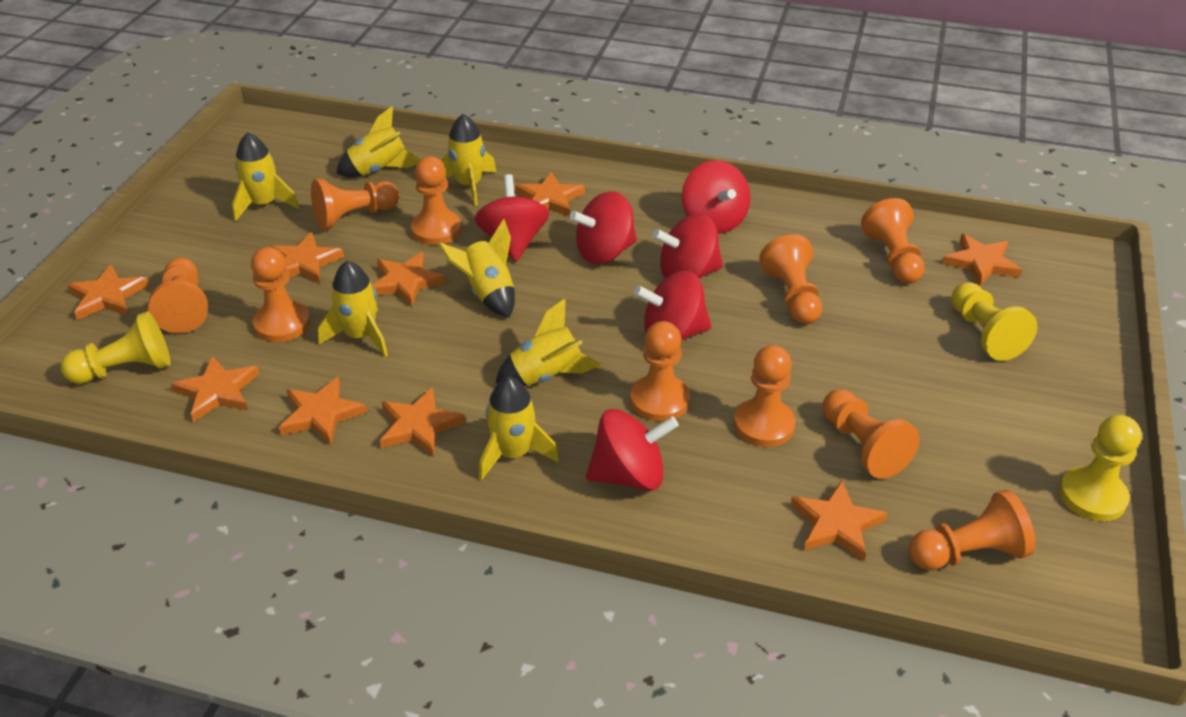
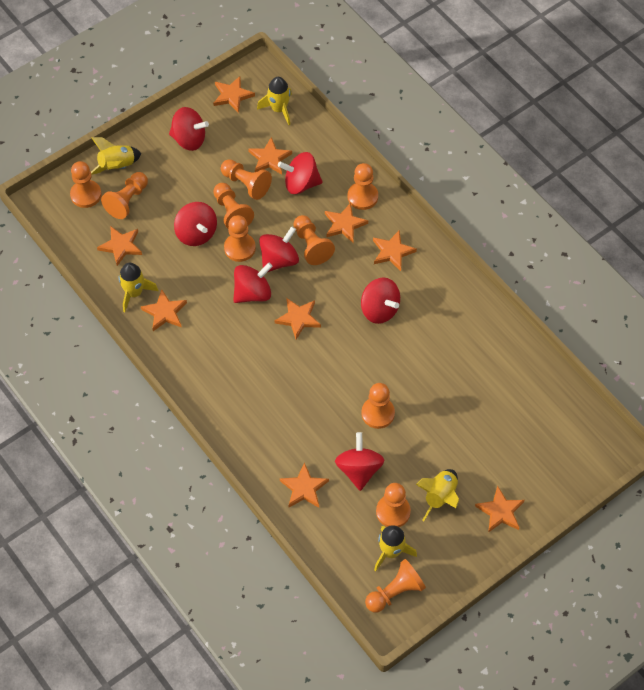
red spinning top: [475,174,549,261] [569,192,637,264] [586,409,679,491] [634,271,711,341] [652,214,723,279] [682,160,750,234] = 6 -> [169,107,209,151] [174,202,217,246] [233,263,273,303] [259,226,299,272] [278,152,323,194] [335,432,384,491] [361,277,400,324] = 7
yellow pawn: [61,311,171,384] [951,282,1037,361] [1059,415,1142,521] = 3 -> none = 0
yellow rocket: [232,132,299,222] [318,261,388,357] [336,106,421,177] [438,219,515,318] [441,114,496,205] [479,377,559,481] [495,298,602,386] = 7 -> [91,137,142,175] [119,263,158,312] [257,77,292,125] [374,525,417,571] [416,469,459,521] = 5

